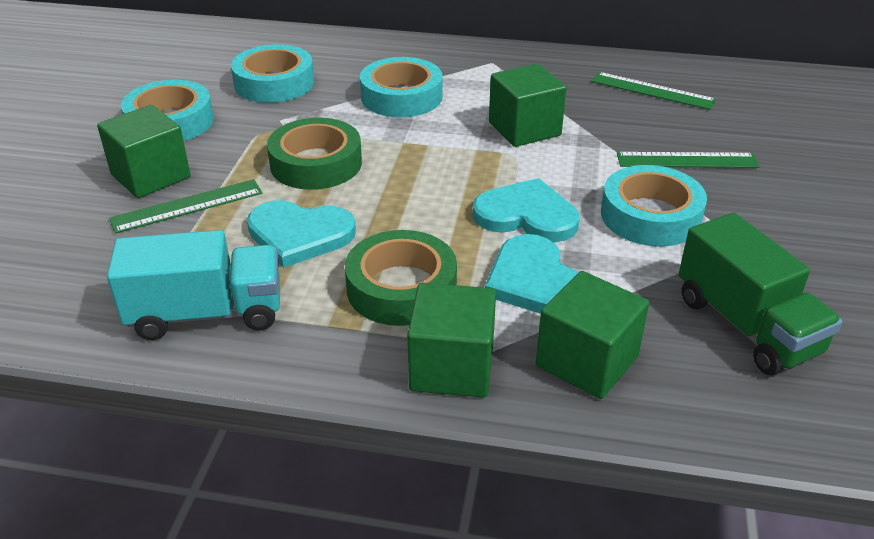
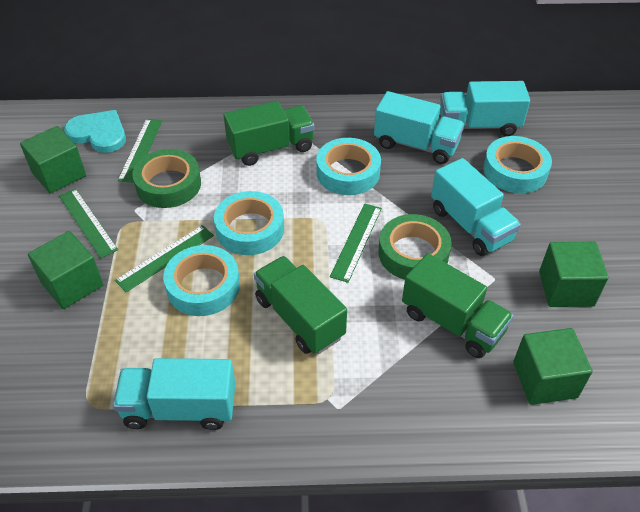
green ruler: [109,179,262,234] [591,72,717,110] [617,152,760,168] = 3 -> [59,188,118,258] [115,225,214,292] [118,119,162,183] [330,203,382,283] = 4
green truck: [679,213,843,375] = 1 -> [224,101,315,166] [254,256,347,354] [402,253,514,358] = 3
turquoise heart: [247,200,356,268] [473,178,579,242] [485,234,579,314] = 3 -> [64,110,126,153] = 1
turquoise truck: [107,230,280,340] = 1 -> [113,358,235,430] [374,91,464,164] [431,158,521,256] [440,81,530,136] = 4

